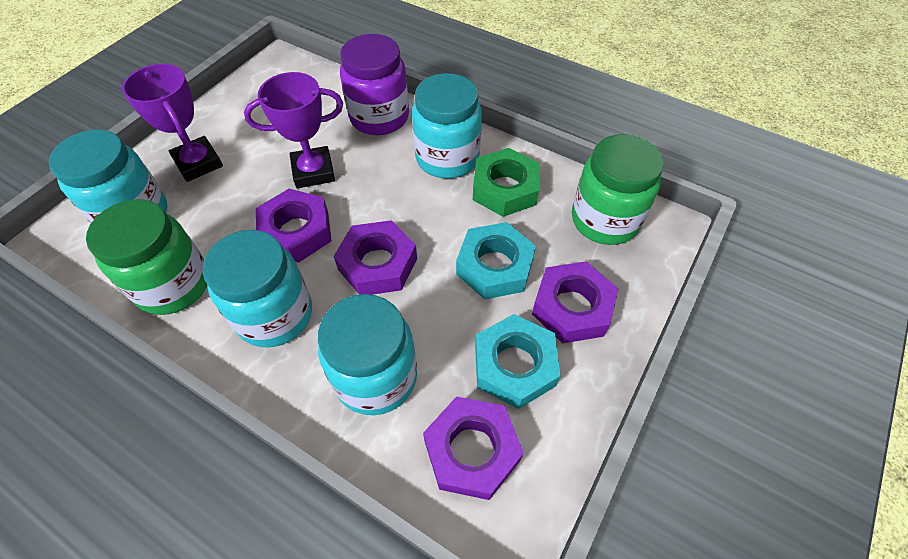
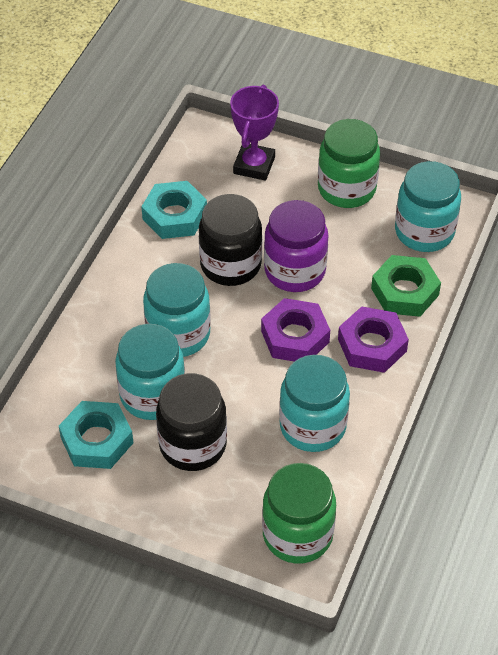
black jar: none = 0 -> [156,373,227,471] [199,194,262,286] = 2
purple nut: [256,189,332,262] [334,220,417,295] [423,396,524,500] [532,261,619,343] = 4 -> [261,298,330,362] [338,307,409,373] = 2
purple trophy: [122,64,223,182] [244,72,343,189] = 2 -> [230,85,279,181] = 1

